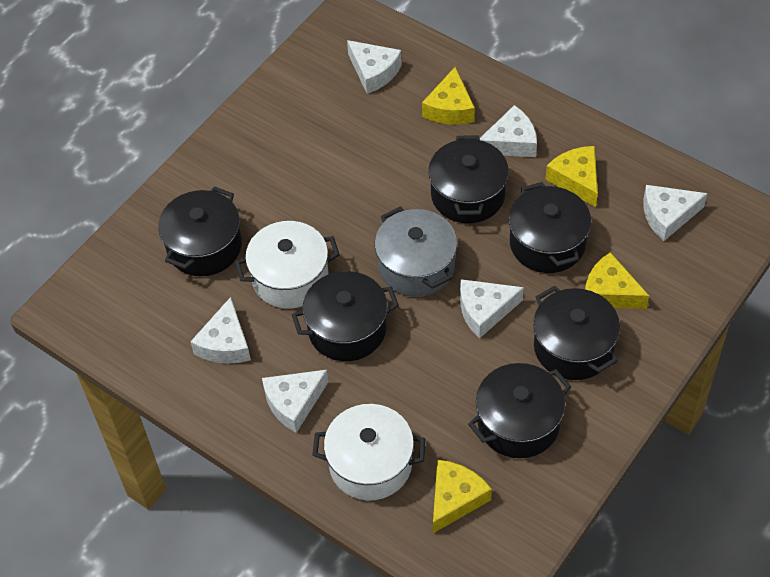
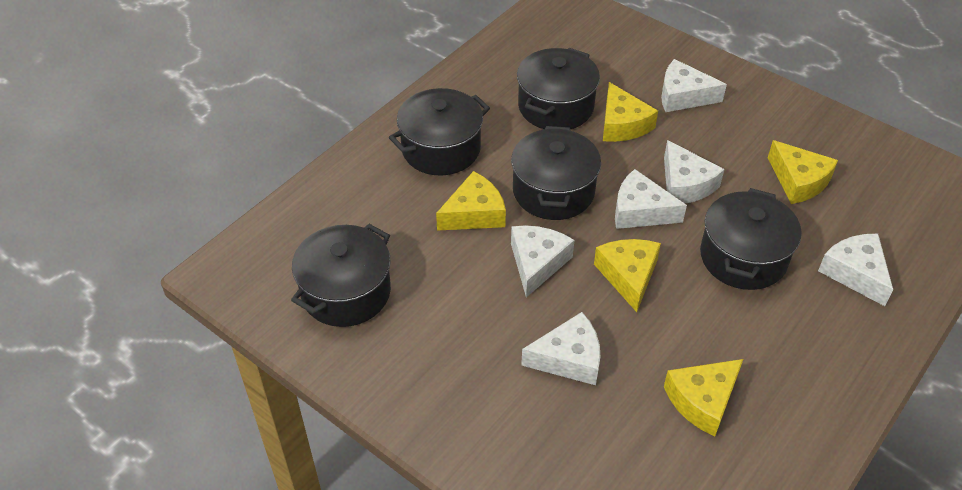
black pot: [158,186,242,276] [292,271,399,361] [428,135,509,223] [468,363,571,458] [509,182,591,273] [533,286,620,380] = 6 -> [291,224,391,327] [389,88,490,176] [511,126,601,220] [517,48,600,129] [700,188,802,290] = 5
grey pot: [375,206,457,297] = 1 -> none = 0
white pot: [235,221,340,309] [312,404,425,500] = 2 -> none = 0
yellow cheese: [422,67,475,125] [433,460,492,533] [545,146,598,207] [585,252,649,309] = 4 -> [436,171,506,231] [594,239,661,312] [603,82,658,142] [664,359,743,436] [768,140,838,204] = 5

